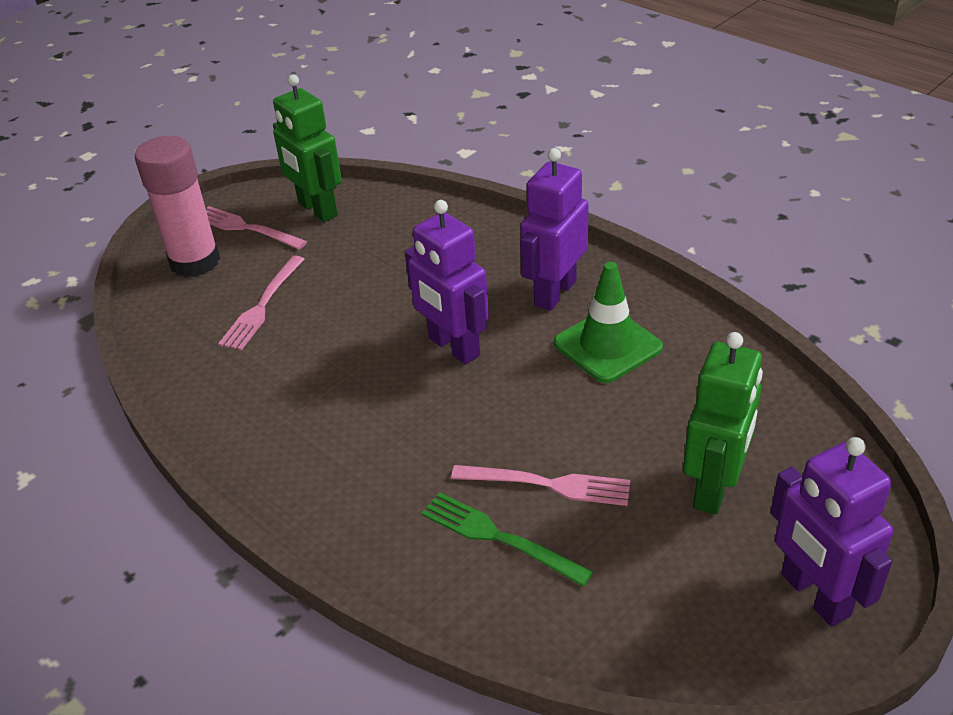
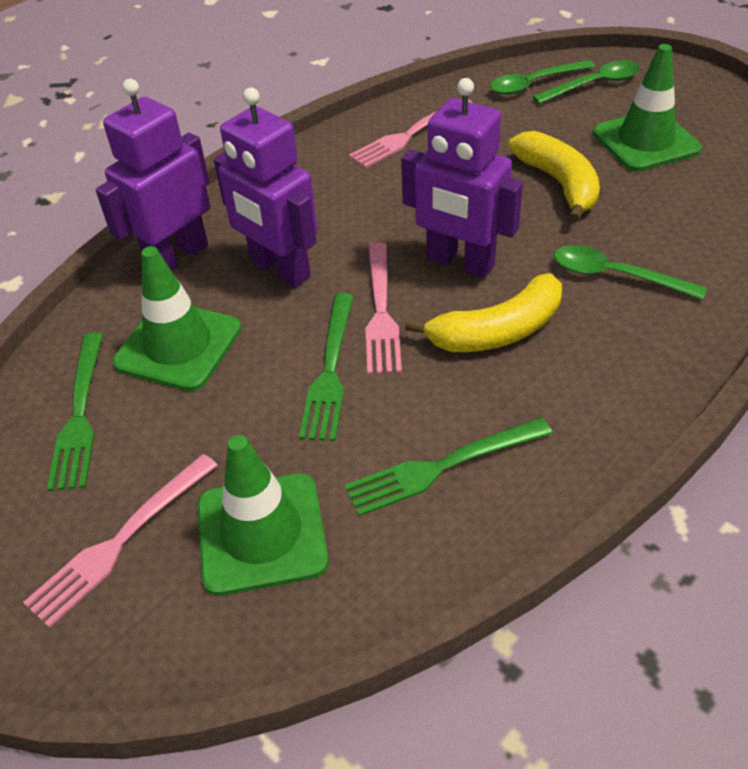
green fork: [421,492,593,587] = 1 -> [47,333,103,491] [299,293,354,441] [344,418,552,516] = 3
green robot: [273,74,342,222] [683,332,763,515] = 2 -> none = 0
green spoon: none = 0 -> [490,60,595,95] [533,60,640,104] [554,245,707,300] = 3
green traffic cone: [554,262,663,383] = 1 -> [113,246,241,391] [197,435,329,596] [593,44,702,172] = 3
pink glue stick: [135,136,220,277] = 1 -> none = 0
yellow banana: none = 0 -> [405,273,562,352] [508,131,600,223] = 2

